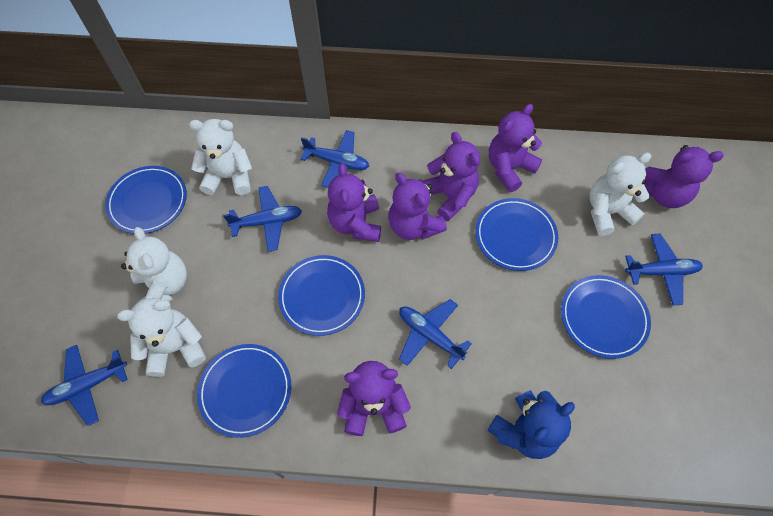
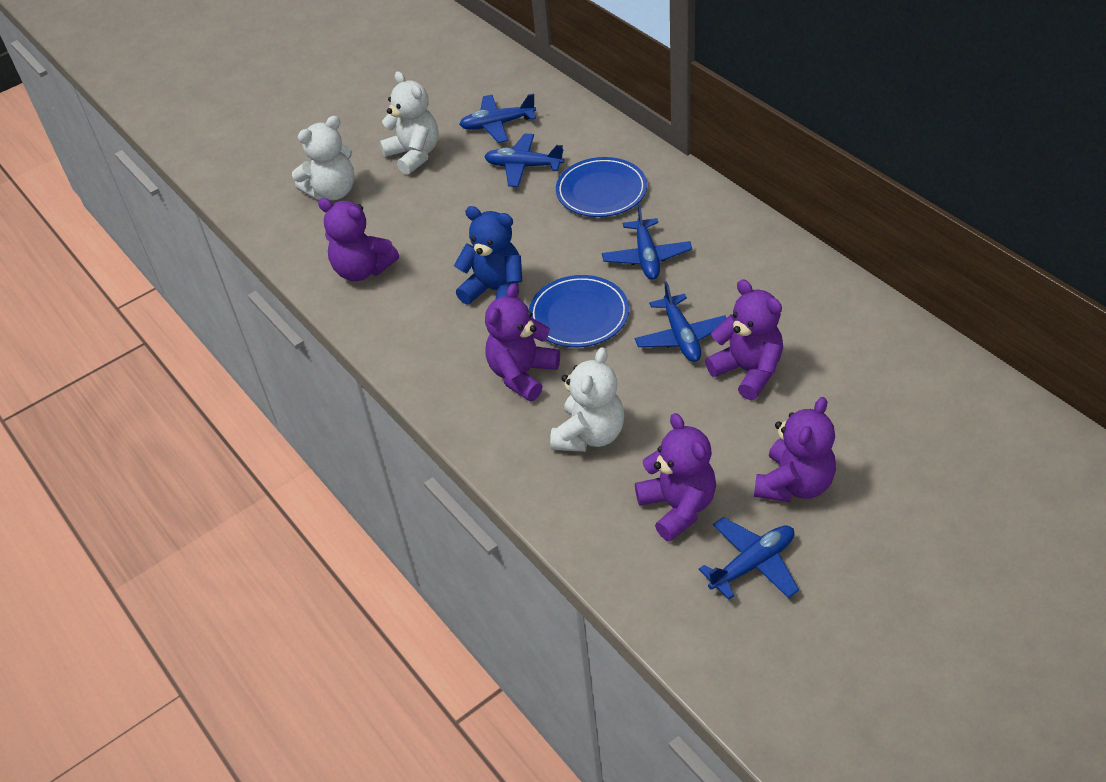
blue plate: [105,166,187,234] [197,344,291,438] [278,255,365,336] [475,198,558,271] [561,275,651,359] = 5 -> [529,275,629,347] [556,157,647,217] = 2
purple teddy bear: [327,163,381,242] [337,361,411,436] [388,173,447,240] [422,132,480,221] [489,104,542,192] [644,145,724,208] = 6 -> [318,198,399,281] [485,283,560,401] [635,413,716,542] [705,280,783,400] [754,397,836,502] = 5
white teddy bear: [117,298,206,377] [121,227,187,302] [189,119,252,195] [590,153,651,236] = 4 -> [292,116,354,200] [380,71,439,175] [550,347,624,452] = 3

